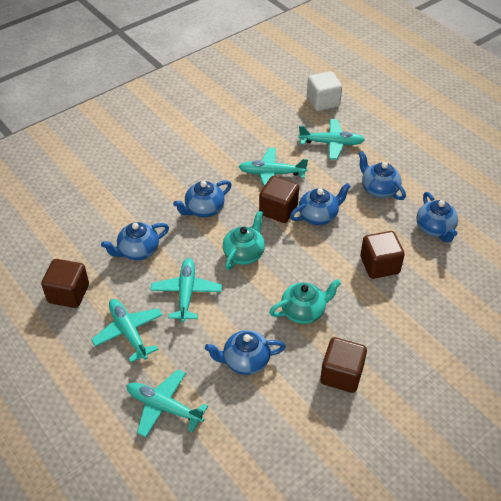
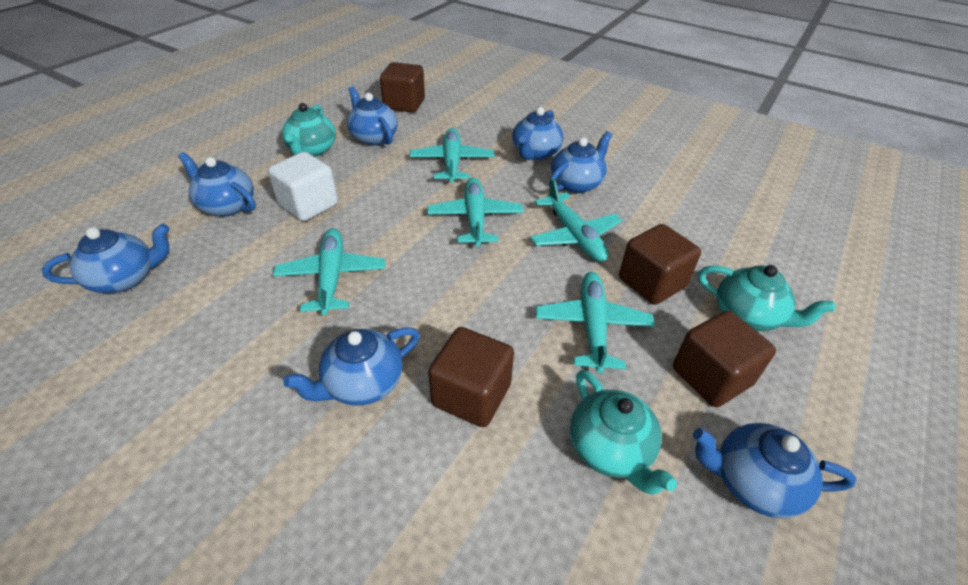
blue teapot: [101,222,169,260] [173,180,232,217] [205,330,286,375] [290,183,351,225] [358,151,406,200] [417,192,458,242] = 6 -> [42,224,170,293] [178,152,256,217] [283,327,420,406] [347,86,398,145] [512,107,563,160] [549,131,612,193] [693,423,856,518] = 7
turquoise teapot: [223,211,265,270] [269,279,341,324] = 2 -> [282,103,336,157] [570,370,677,494] [698,265,835,331] = 3

